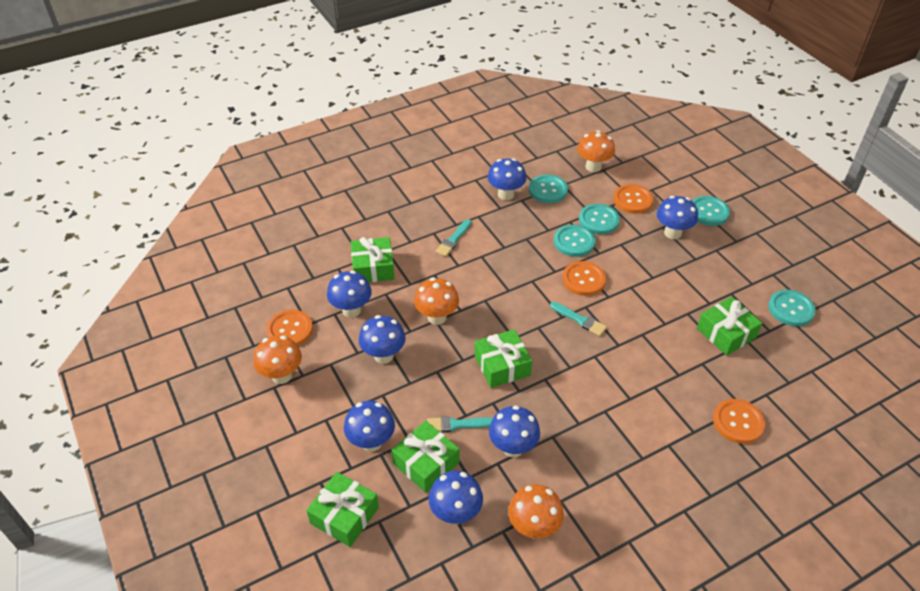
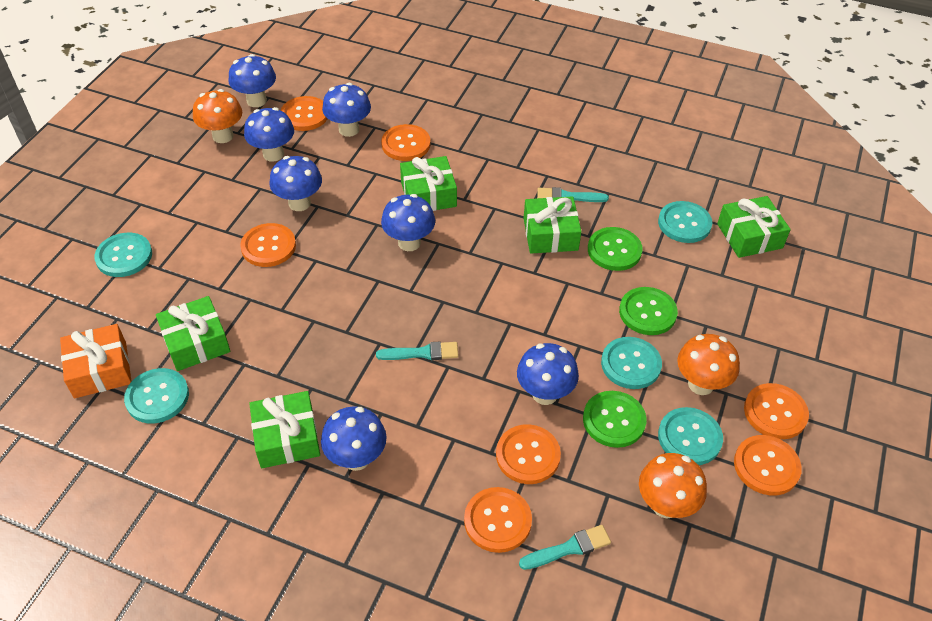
green button: none = 0 -> [583,391,646,448] [588,227,643,271] [619,287,678,335] = 3
orange button: [266,310,313,346] [562,261,606,296] [613,184,654,214] [713,399,765,444] = 4 -> [240,223,296,267] [281,96,328,131] [381,124,431,161] [464,487,532,553] [496,424,561,484] [734,435,802,495] [744,383,809,439] = 7
orange gift: none = 0 -> [60,324,132,398] = 1
orange mushroom: [254,335,302,384] [414,278,459,325] [508,484,564,539] [577,130,615,172] = 4 -> [193,89,242,143] [639,453,707,519] [677,334,740,395] = 3

